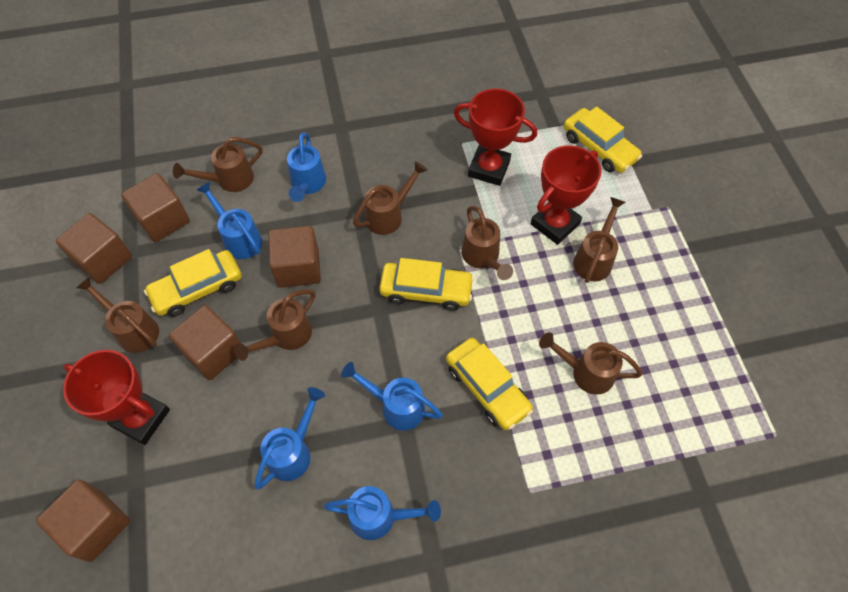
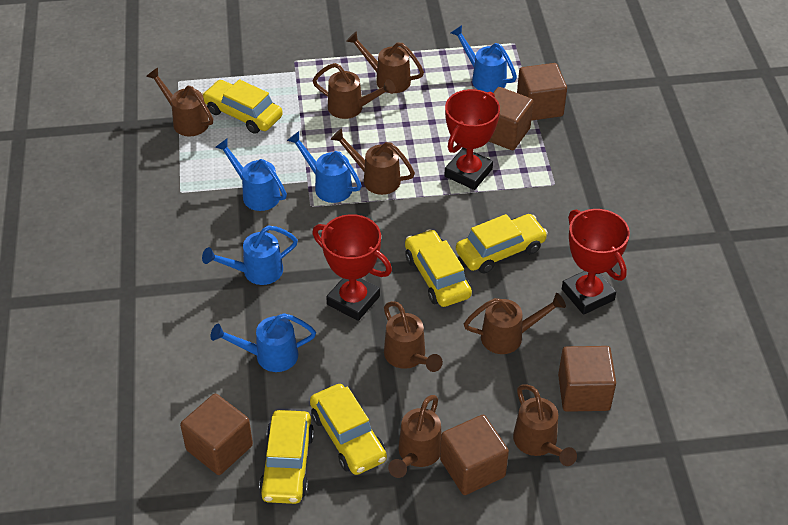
brown watering can: [76,276,159,353] [173,137,263,192] [234,290,316,361] [353,161,428,235] [461,206,513,280] [539,332,643,395] [573,197,626,283] = 7 -> [146,68,213,136] [312,63,395,119] [331,129,415,195] [346,31,424,93] [384,301,443,372] [388,395,442,478] [464,293,566,354] [513,384,577,466] = 8
yellow car: [144,249,242,317] [379,258,474,311] [446,338,533,430] [564,106,642,173] = 4 -> [202,79,283,134] [259,410,314,504] [310,384,387,475] [405,229,472,307] [456,214,548,273] = 5

